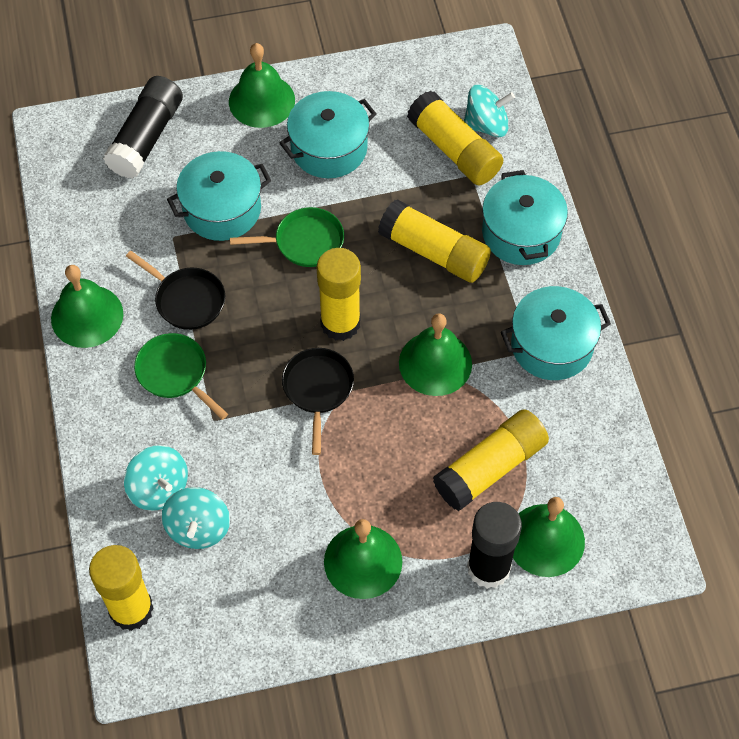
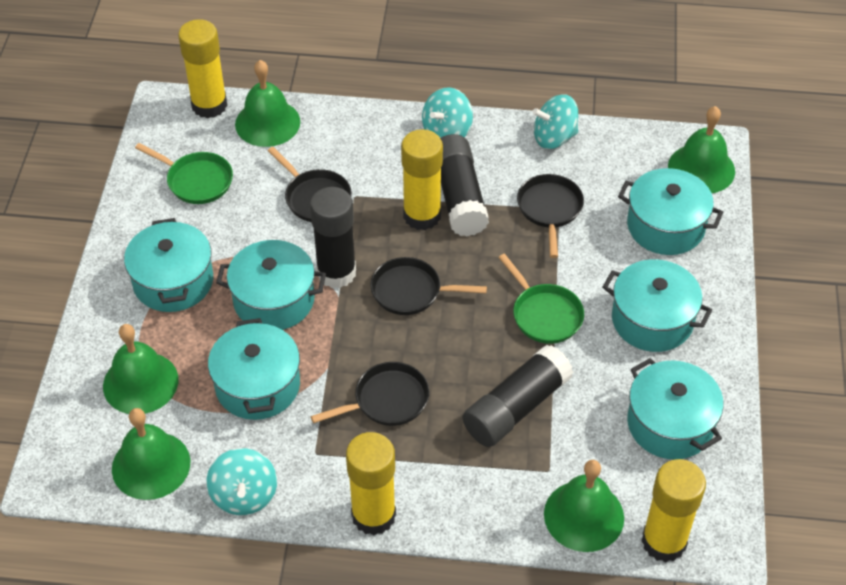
black glue stick: [103,76,183,178] [467,502,522,589] = 2 -> [310,187,356,288] [440,134,489,236] [463,345,574,447] = 3
black pan: [126,251,225,330] [282,348,354,455] = 2 -> [268,147,352,222] [310,362,429,426] [370,257,487,315] [517,174,584,258] = 4
turquoise pot: [167,151,271,241] [280,91,377,178] [482,170,568,265] [501,286,611,380] = 4 -> [124,218,213,312] [208,318,300,420] [216,240,326,330] [602,259,712,352] [618,168,723,255] [627,358,724,460] = 6
yellow glue stick: [89,545,154,631] [317,248,361,341] [378,199,491,283] [407,91,503,185] [433,409,549,511] = 5 -> [178,19,227,119] [346,432,396,535] [401,129,443,230] [641,459,706,563] = 4

